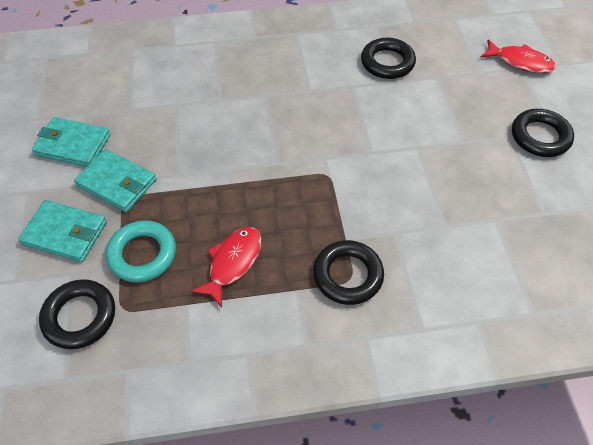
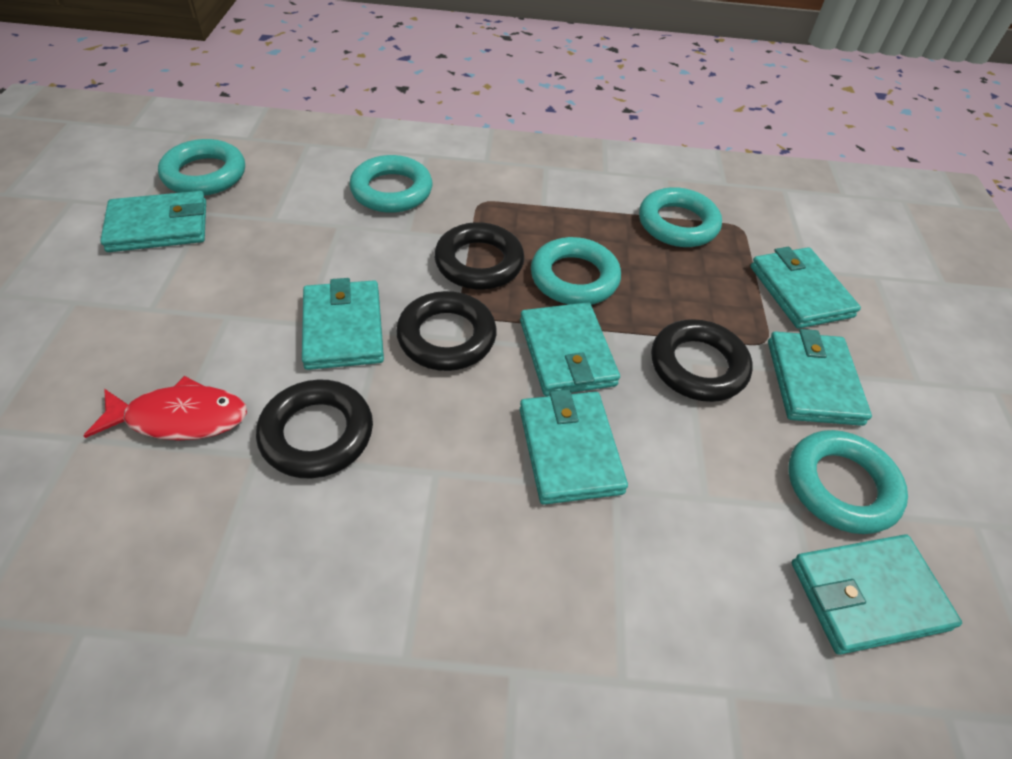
red fish: [191,227,262,308] [480,39,556,73] = 2 -> [84,376,247,441] = 1
turquoise ring: [106,220,176,283] = 1 -> [158,139,245,196] [349,155,432,213] [531,237,621,305] [639,187,722,247] [789,430,908,534] = 5
turquoise wallet: [18,200,107,262] [32,117,111,167] [74,149,156,212] = 3 -> [100,191,206,252] [302,278,384,370] [520,302,620,396] [520,389,628,505] [750,247,861,329] [768,329,872,426] [792,534,962,655] = 7

